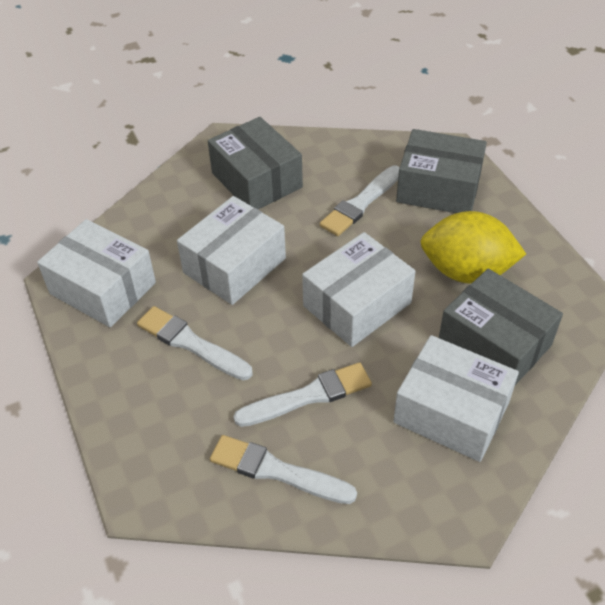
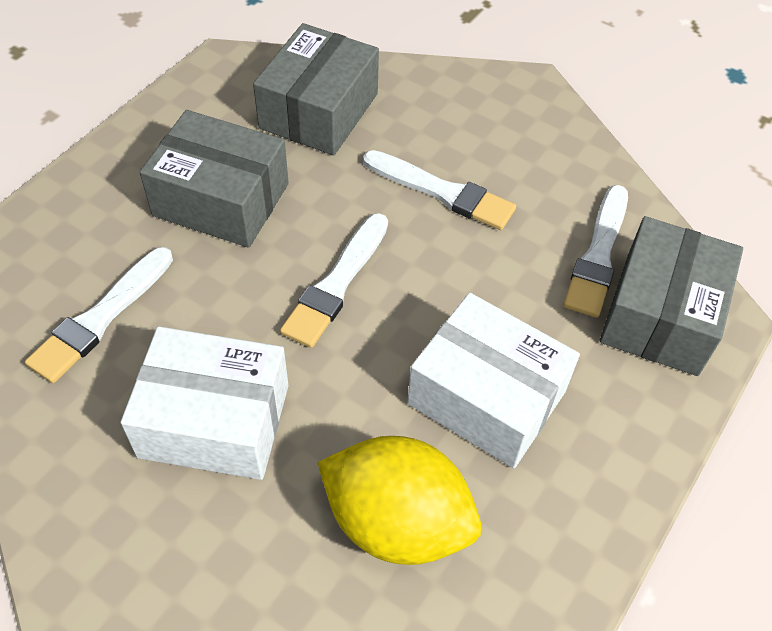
white box: [37,219,156,328] [177,196,286,305] [302,232,415,347] [393,335,519,462] = 4 -> [121,326,289,480] [407,293,580,468] = 2

